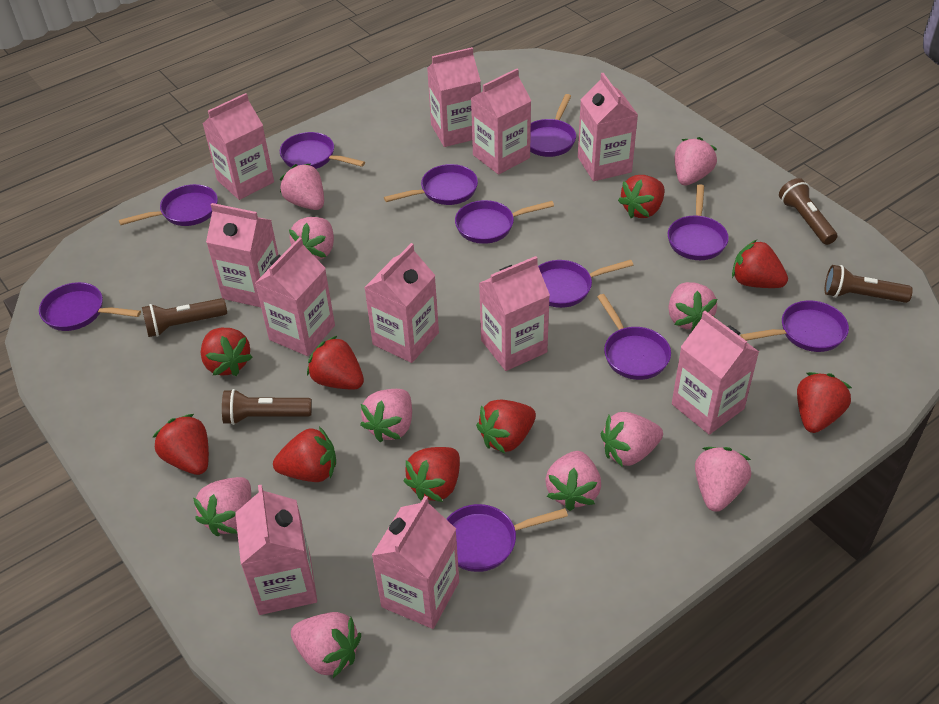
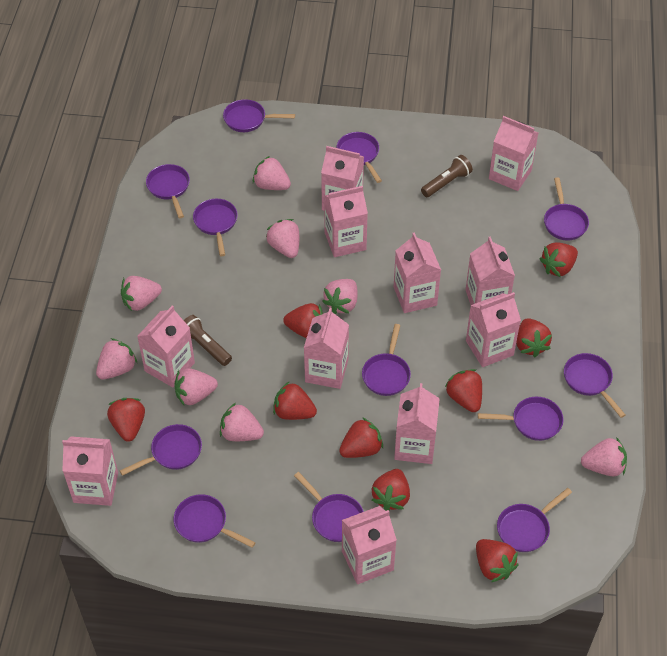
brown flashlight: [142,298,227,337] [222,389,312,425] [779,178,837,245] [825,265,913,303] = 4 -> [184,315,232,366] [421,155,473,197] = 2
pink strawberry: [193,477,251,537] [280,163,324,210] [289,217,334,260] [291,612,361,678] [360,389,412,442] [545,451,601,511] [601,412,663,467] [668,282,717,331] [675,137,717,186] [695,447,751,512] = 10 -> [96,338,138,380] [121,276,162,311] [174,368,218,405] [220,403,264,441] [253,156,291,190] [266,219,299,258] [322,279,358,314] [581,437,627,476] = 8
purple pan: [39,282,141,331] [119,184,218,226] [280,132,365,169] [384,164,478,205] [446,504,568,572] [455,200,554,244] [530,94,576,157] [538,260,633,308] [597,294,671,380] [668,184,729,260] [740,301,849,352] = 11 -> [120,424,202,476] [146,164,190,218] [174,494,256,548] [193,199,238,256] [223,99,295,132] [294,472,364,542] [337,132,382,183] [362,324,411,396] [478,397,564,441] [497,488,572,552] [544,177,589,240] [564,353,625,418] = 12

